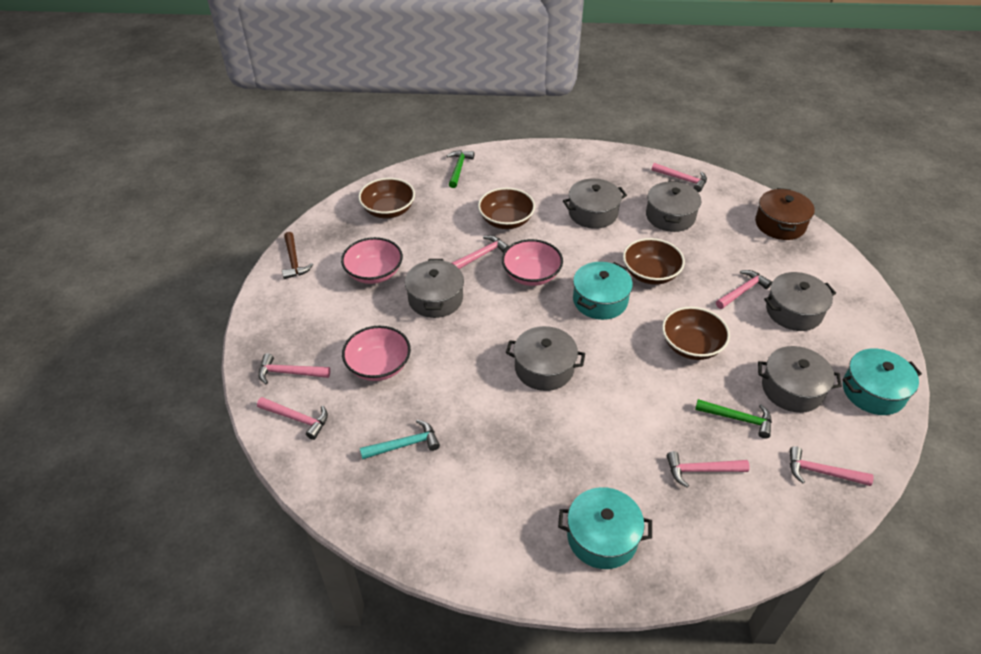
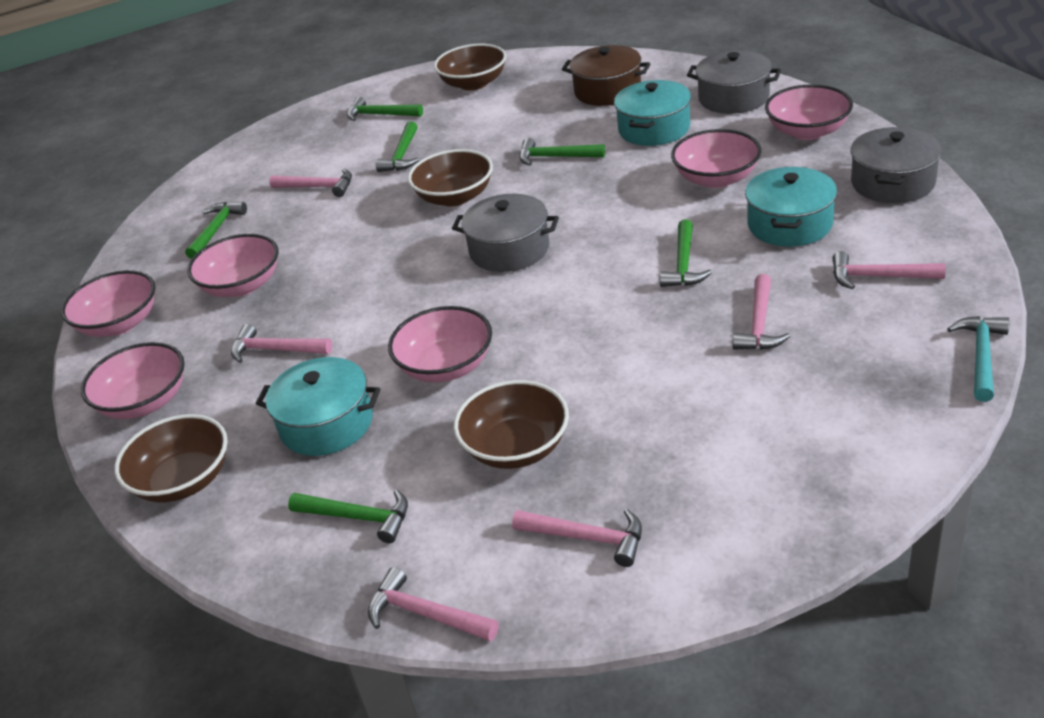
brown hammer: [282,232,313,279] = 1 -> none = 0
green hammer: [447,150,474,188] [695,399,772,439] = 2 -> [185,202,247,259] [288,489,408,543] [347,97,423,121] [376,121,419,172] [519,138,605,166] [660,219,712,287] = 6
grey pot: [405,259,464,318] [506,326,585,391] [563,178,627,229] [646,181,701,232] [758,346,842,413] [764,272,836,331] = 6 -> [452,194,559,272] [687,50,781,114] [851,127,942,203] = 3
pink bowl: [341,237,403,284] [342,326,411,381] [502,239,563,286] = 3 -> [61,270,155,337] [81,342,185,419] [187,234,279,297] [388,306,492,383] [671,129,762,188] [765,84,853,140] = 6
pink hammer: [257,397,328,440] [258,353,330,384] [452,235,509,269] [651,163,707,192] [667,451,750,488] [716,270,772,309] [790,446,874,486] = 7 -> [231,324,332,363] [269,169,352,197] [368,567,498,642] [512,509,642,567] [733,274,791,350] [833,251,946,289] = 6

